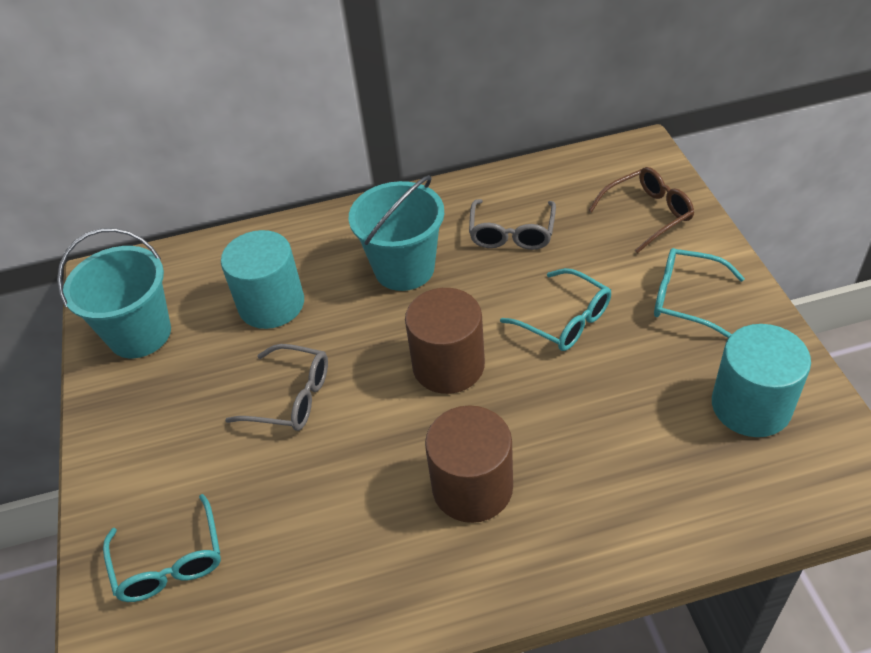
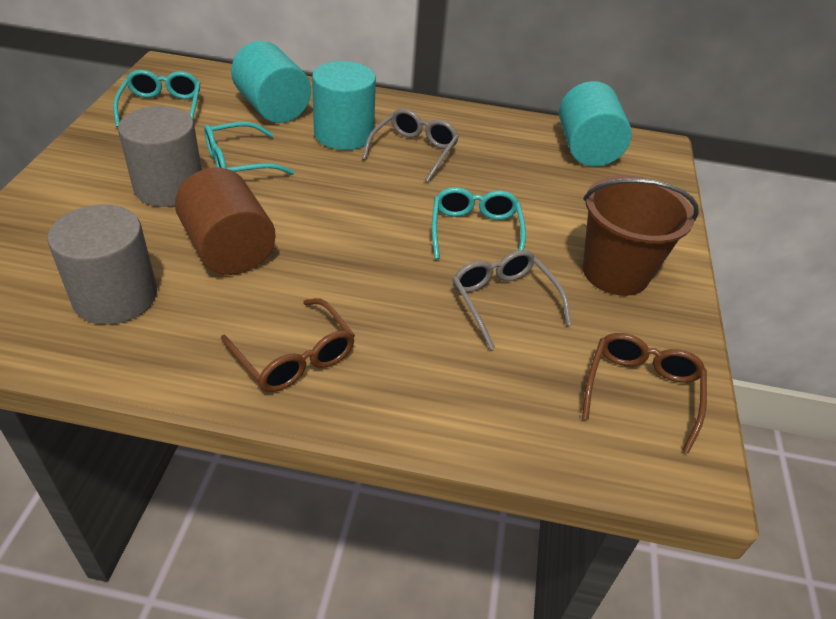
brown bucket: none = 0 -> [583,175,699,296] = 1
brown cylinder: [405,288,485,394] [425,405,513,523] = 2 -> [175,167,276,275] = 1
brown glasses: [588,167,694,253] = 1 -> [221,298,355,392] [582,333,707,453] = 2
grey cylinder: none = 0 -> [47,204,157,325] [118,106,202,207] = 2
turquoise bucket: [57,228,171,358] [349,175,444,291] = 2 -> none = 0
turquoise cylinder: [221,230,304,329] [712,324,811,437] = 2 -> [231,41,311,123] [312,61,376,150] [559,81,632,167] = 3

